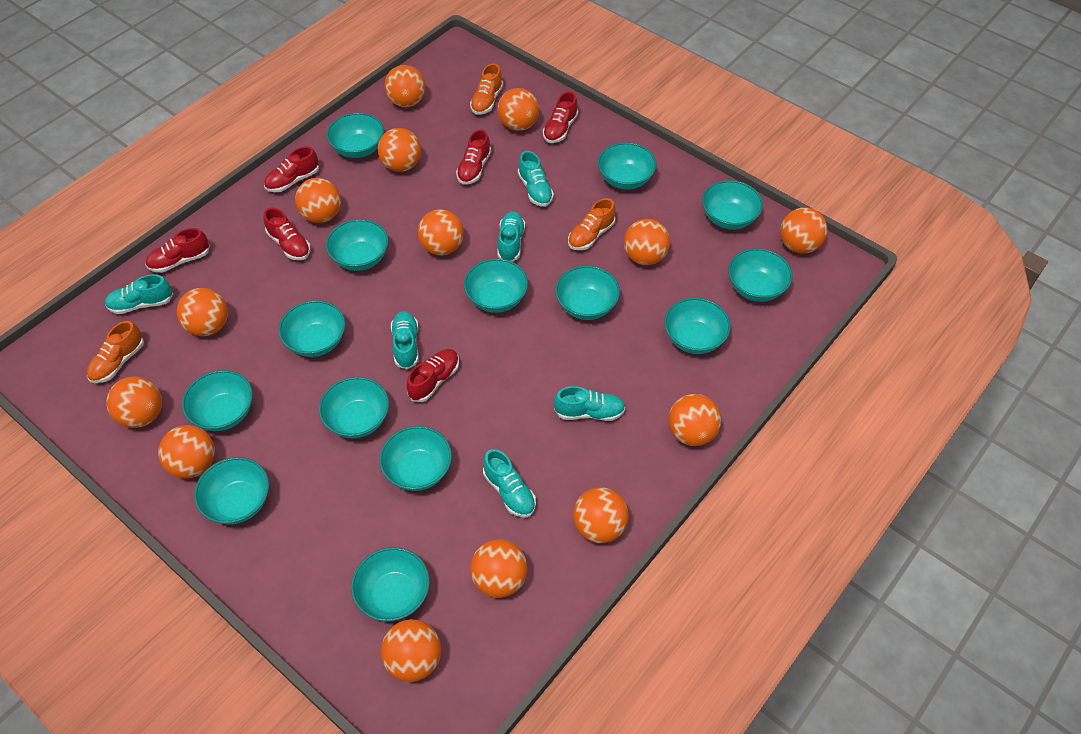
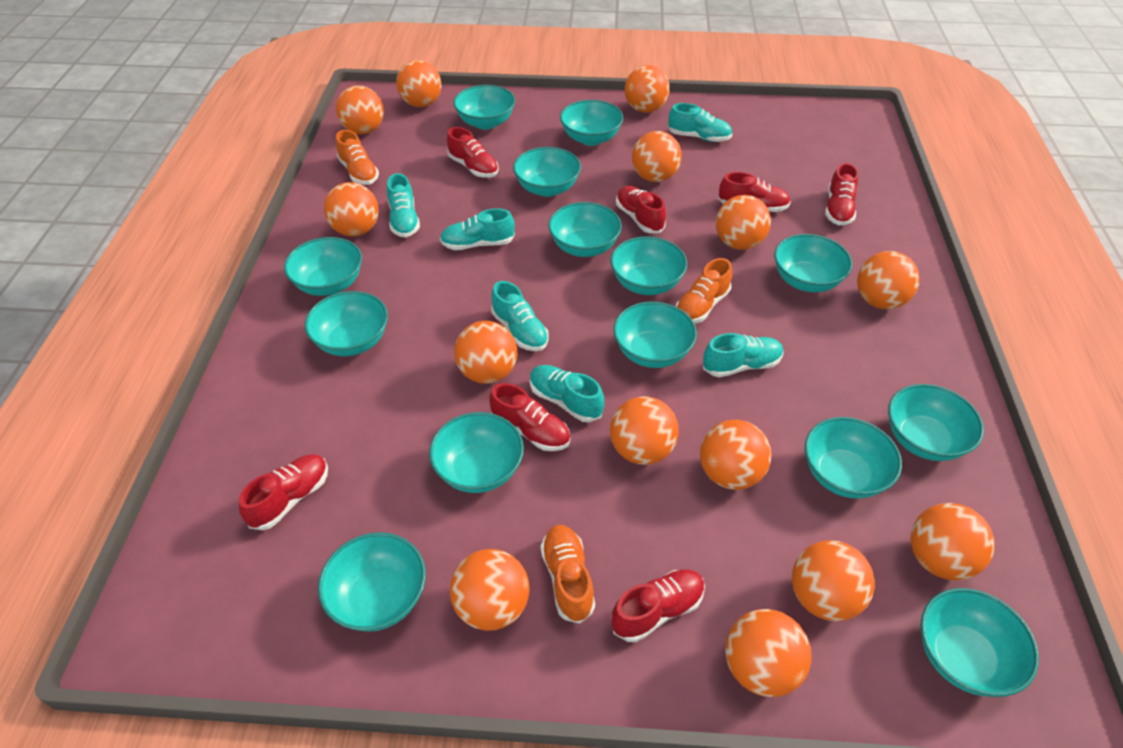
red shoe: [145,228,210,273] [264,146,319,192] [264,208,311,260] [406,349,459,402] [456,130,491,185] [543,91,578,143] = 6 -> [239,454,328,530] [447,127,499,178] [489,383,570,451] [611,569,705,642] [616,186,666,233] [718,172,791,212] [825,163,858,225] = 7

